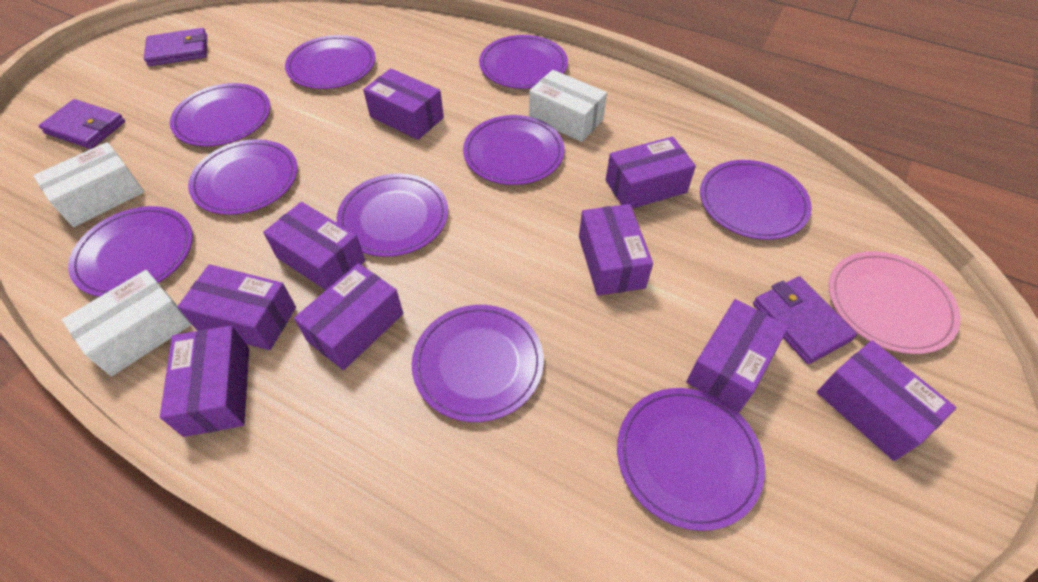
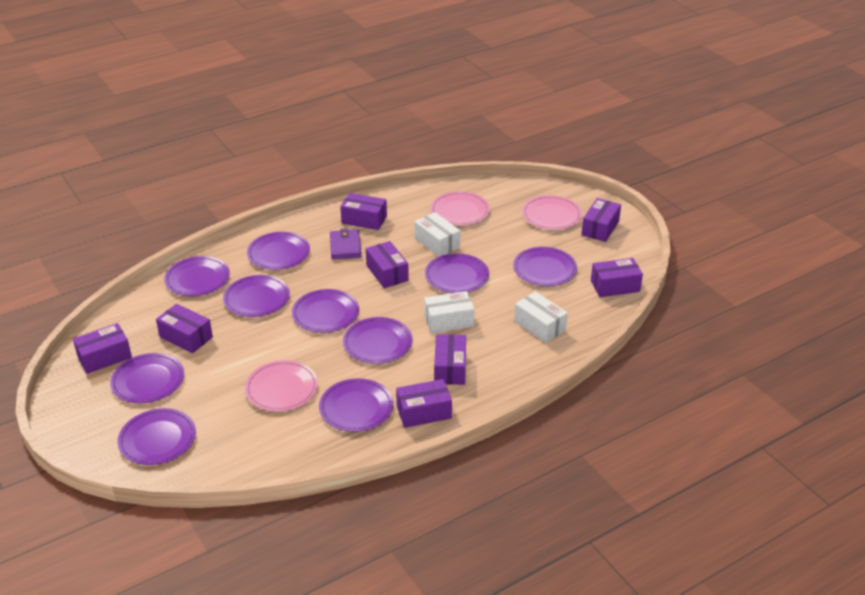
pink plate: [829,251,961,354] = 1 -> [245,360,318,412] [430,191,490,226] [522,195,582,230] = 3
purple box: [160,325,249,437] [177,264,296,350] [263,202,365,290] [294,263,403,370] [363,68,444,140] [579,204,653,296] [606,137,696,209] [686,299,789,413] [817,340,956,461] = 9 -> [73,323,132,374] [156,304,213,353] [341,193,387,230] [366,241,409,288] [396,379,452,428] [434,334,466,385] [581,198,621,242] [591,258,643,297] = 8
purple wallet: [39,99,125,149] [144,28,207,66] [753,276,857,364] = 3 -> [330,228,361,259] = 1

